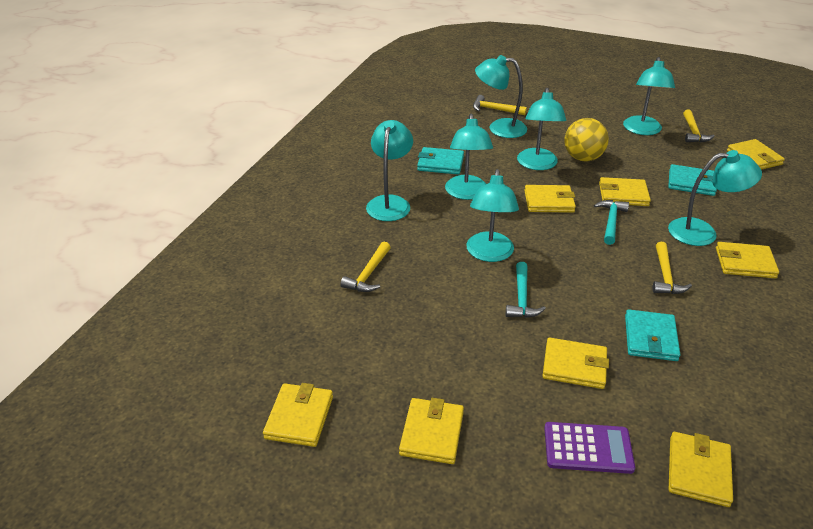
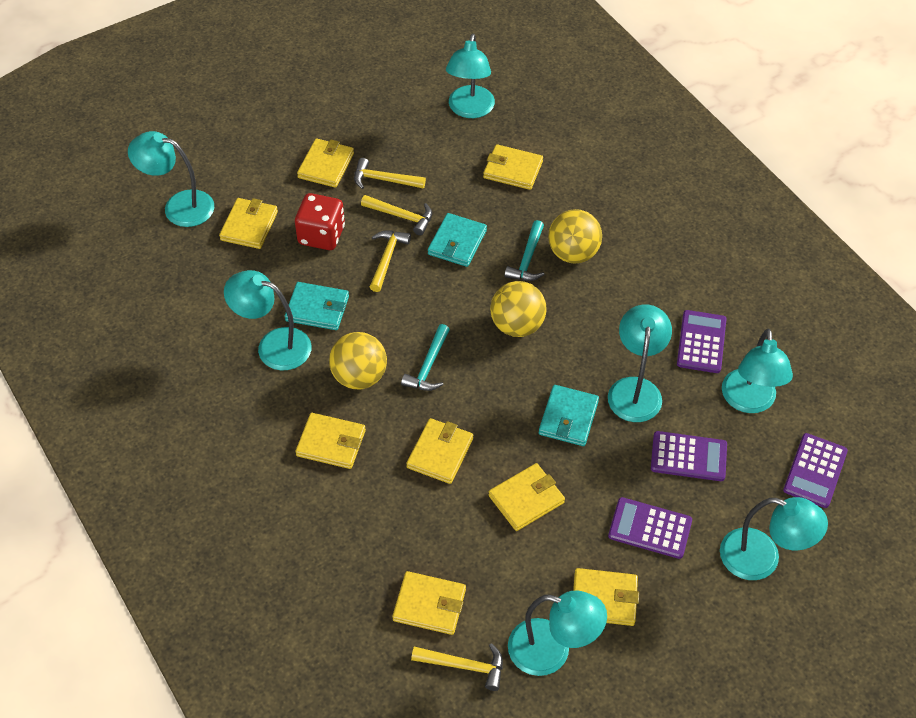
purple calculator: [544,422,635,474] = 1 -> [608,497,692,559] [651,431,727,481] [677,310,726,373] [783,433,848,508] = 4
red dice: none = 0 -> [295,193,345,250] = 1
yellow ball: [564,118,609,162] = 1 -> [329,332,387,389] [490,281,547,337] [548,209,602,264] = 3

